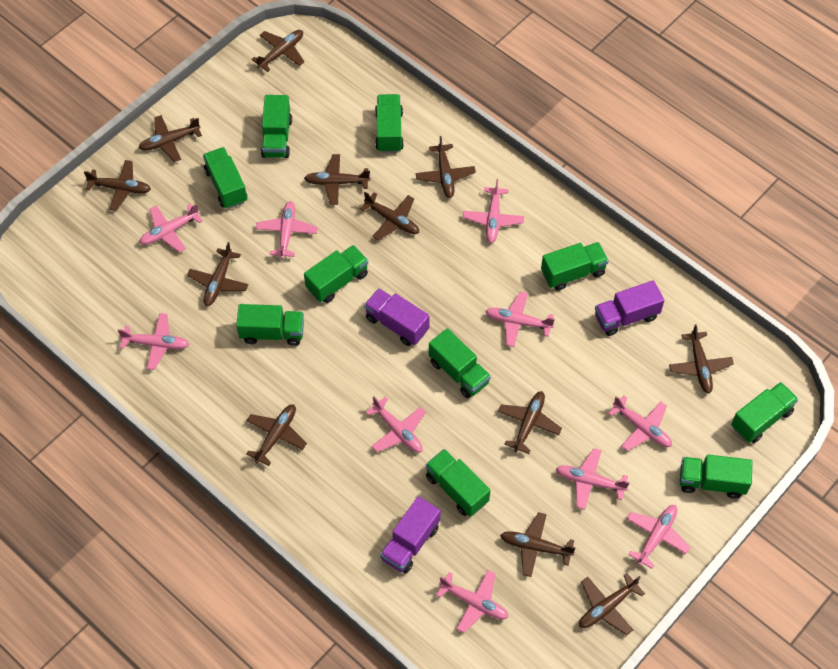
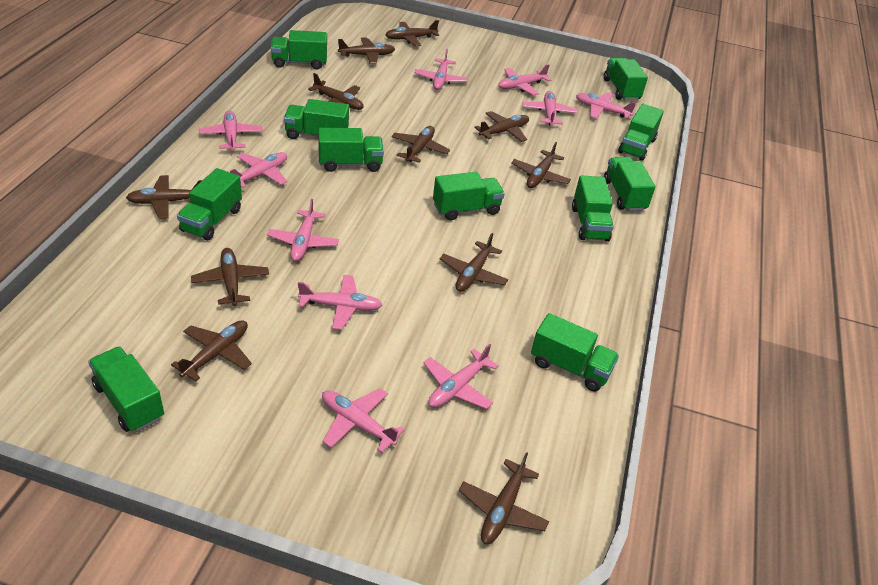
brown plane: [84,160,151,211] [139,115,202,162] [187,242,248,306] [246,405,307,466] [251,30,304,72] [304,154,370,205] [360,192,419,241] [415,136,476,198] [498,391,562,454] [500,512,576,577] [579,573,645,635] [669,324,734,394] = 12 -> [126,175,202,219] [171,320,252,381] [191,248,269,306] [308,73,364,110] [338,37,395,64] [385,20,439,46] [391,126,450,163] [440,233,508,292] [459,452,549,544] [474,111,529,142] [511,142,571,188] = 11
green truck: [203,147,247,209] [236,304,304,346] [261,95,292,158] [304,245,368,303] [375,94,404,153] [425,449,490,517] [429,328,491,398] [541,242,609,291] [680,455,752,499] [731,382,798,443] = 10 -> [88,347,164,432] [177,168,242,240] [271,30,327,70] [284,99,349,139] [318,128,384,172] [433,172,505,221] [531,313,619,391] [572,176,614,242] [604,58,648,100] [604,157,656,211] [618,104,664,161] = 11
purple truck: [364,288,430,346] [380,496,440,574] [595,280,665,336] = 3 -> none = 0

